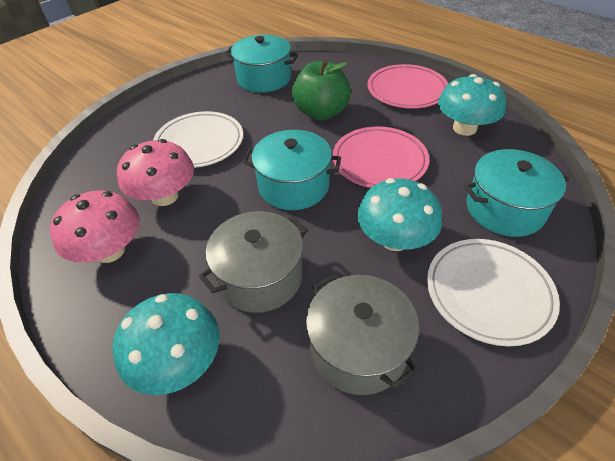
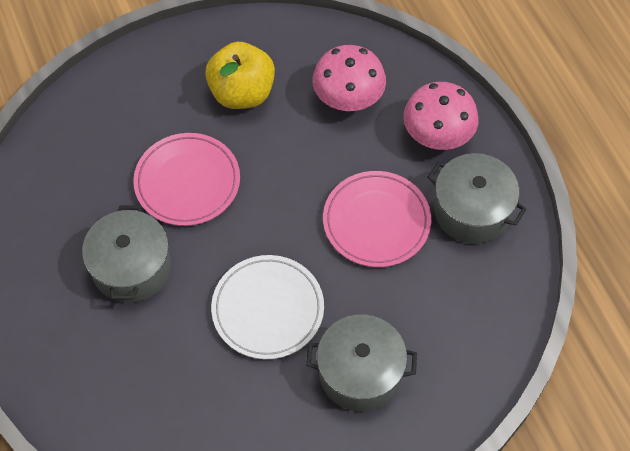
green apple: [292,60,351,120] = 1 -> none = 0
grey pot: [199,211,308,313] [306,274,419,395] = 2 -> [82,205,171,303] [306,314,417,411] [427,153,527,244] = 3
turquoise mushroom: [113,293,220,395] [357,178,442,251] [438,74,506,136] = 3 -> none = 0
turquoise pot: [225,35,298,93] [243,130,341,210] [464,149,569,237] = 3 -> none = 0
white plate: [153,111,243,168] [427,239,560,346] = 2 -> [211,255,324,359] = 1
yellow apple: none = 0 -> [205,42,275,109] = 1

